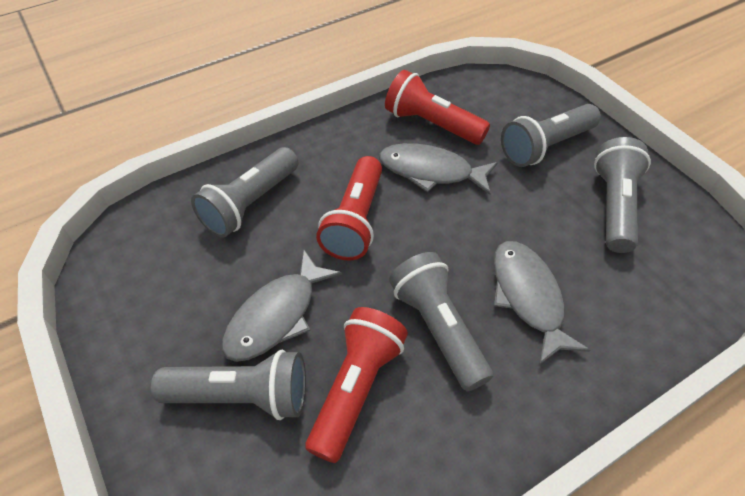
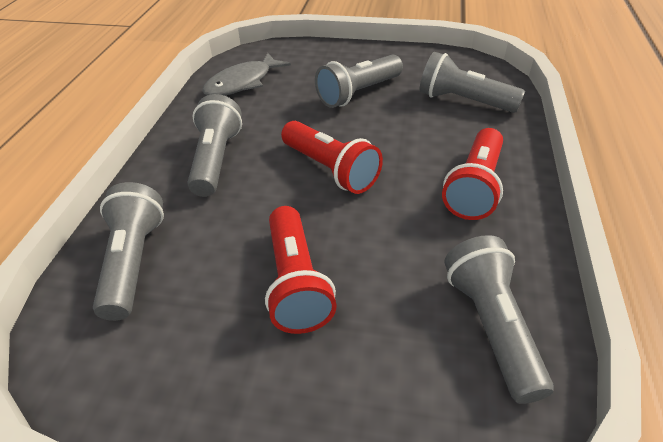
grey fish: [222,250,342,362] [379,143,498,195] [494,241,590,365] = 3 -> [202,53,291,96] = 1

